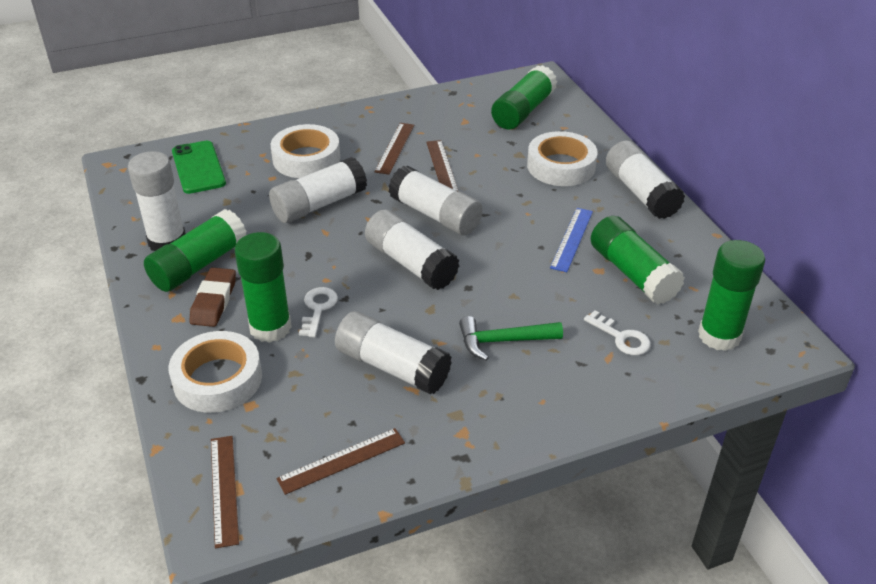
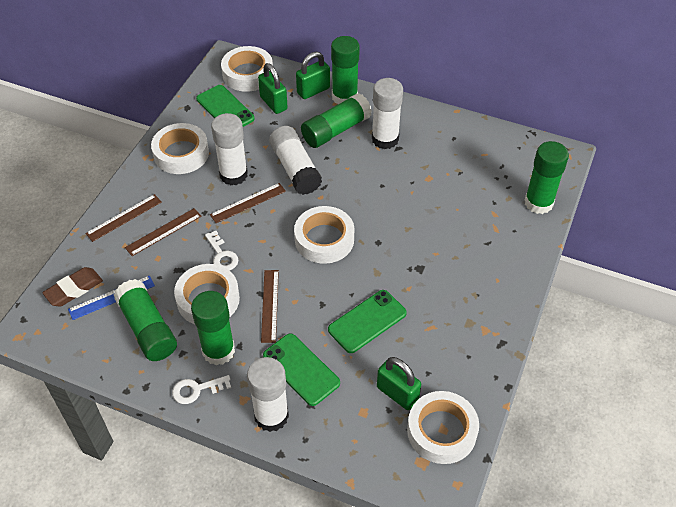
green hammer: [459,316,563,361] = 1 -> none = 0
green padlock: none = 0 -> [258,63,288,114] [296,52,330,99] [377,357,421,410] = 3
green phone: [172,141,226,194] = 1 -> [196,85,255,127] [263,333,340,406] [328,290,407,353] = 3
white glue stick: [128,151,186,251] [269,157,367,223] [335,311,452,394] [365,210,459,290] [389,166,483,235] [606,141,685,219] = 6 -> [211,113,248,185] [247,357,289,432] [269,126,322,195] [372,78,403,149] = 4
white tape: [169,331,262,413] [271,124,340,178] [527,131,598,186] = 3 -> [151,123,209,174] [174,264,240,324] [221,46,273,92] [294,206,354,264] [407,391,479,464] = 5

